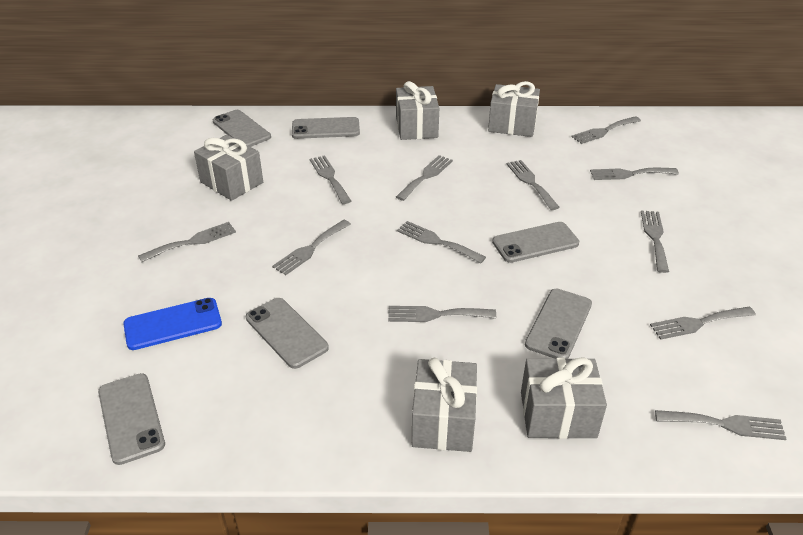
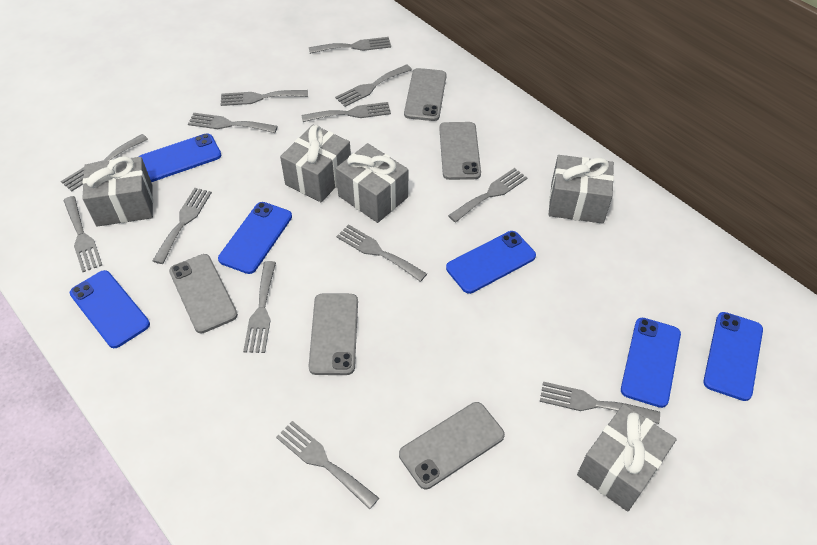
blue phone: [123,298,222,350] = 1 -> [70,270,150,348] [138,133,221,182] [218,202,292,274] [446,231,536,294] [621,318,681,408] [703,312,763,401] = 6
grey fork: [138,222,236,262] [272,220,351,275] [310,155,351,204] [388,306,496,322] [396,155,453,201] [397,221,486,264] [506,160,560,210] [572,116,641,144] [590,168,679,180] [641,211,669,273] [650,306,756,340] [655,410,786,440] = 12 -> [61,134,148,192] [63,196,102,272] [153,188,212,264] [188,113,278,133] [221,90,308,106] [243,261,276,353] [276,421,379,509] [302,102,391,122] [309,37,391,54] [335,64,412,107] [336,224,427,282] [448,168,527,222] [540,382,660,424] = 13
grey phone: [98,373,165,465] [213,110,271,147] [246,298,329,369] [292,117,360,139] [492,222,579,263] [525,289,592,359] = 6 -> [169,254,238,333] [308,294,358,375] [399,402,505,489] [404,68,447,121] [439,122,481,180] = 5

